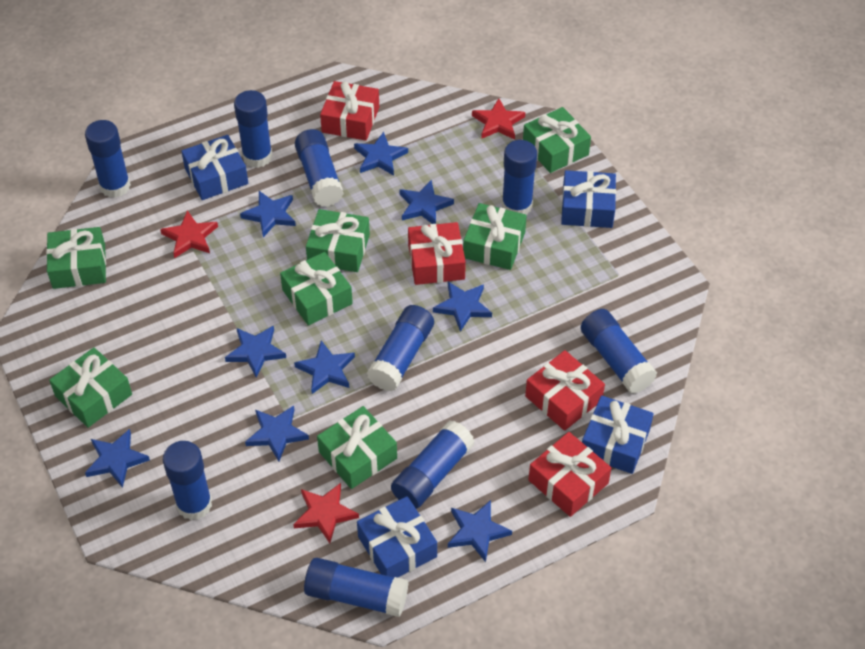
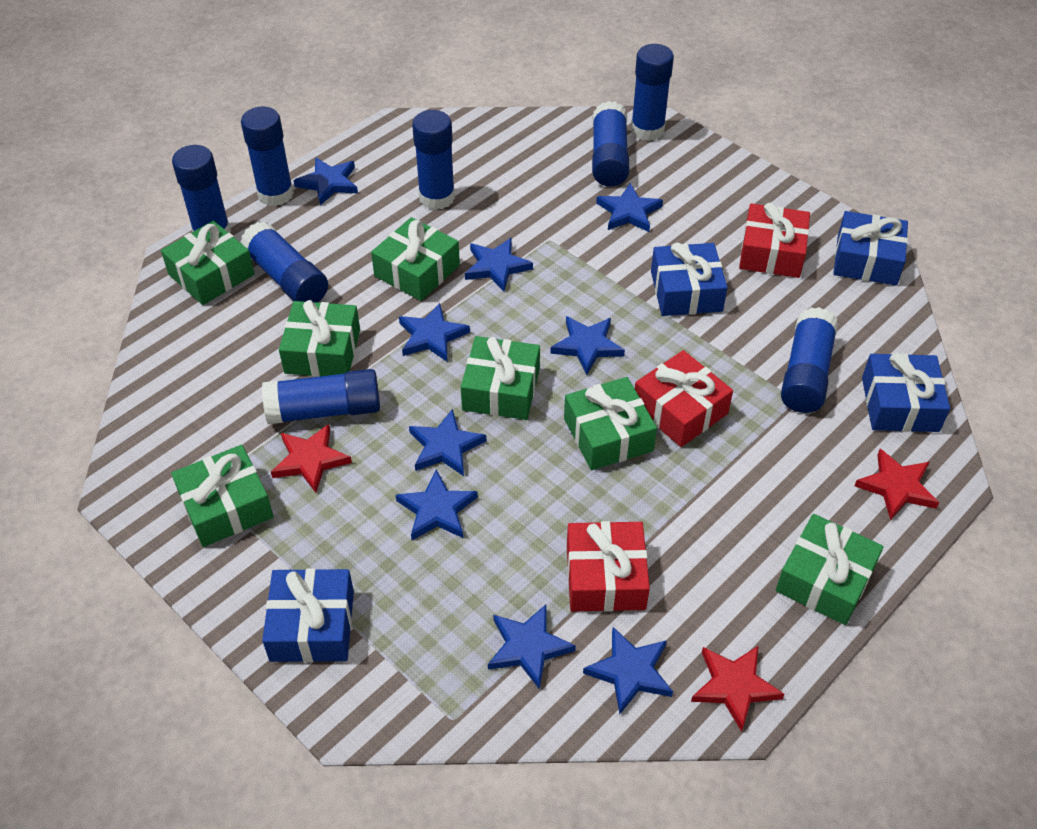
blue glue stick: [85,120,131,198] [163,441,212,520] [234,90,273,168] [295,129,344,207] [304,558,409,617] [367,305,434,391] [391,421,475,509] [502,140,537,215] [581,309,657,394] = 9 -> [172,145,231,233] [240,222,328,303] [241,107,294,206] [262,369,380,424] [412,110,455,210] [592,101,629,187] [631,44,674,141] [781,307,838,413] = 8
red gift: [320,81,379,141] [408,222,466,285] [525,350,605,431] [528,432,611,517] = 4 -> [567,521,650,612] [635,350,733,447] [739,203,810,278] = 3

